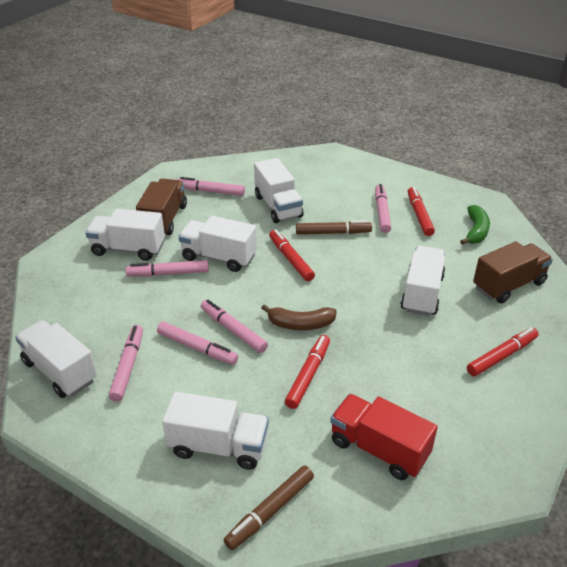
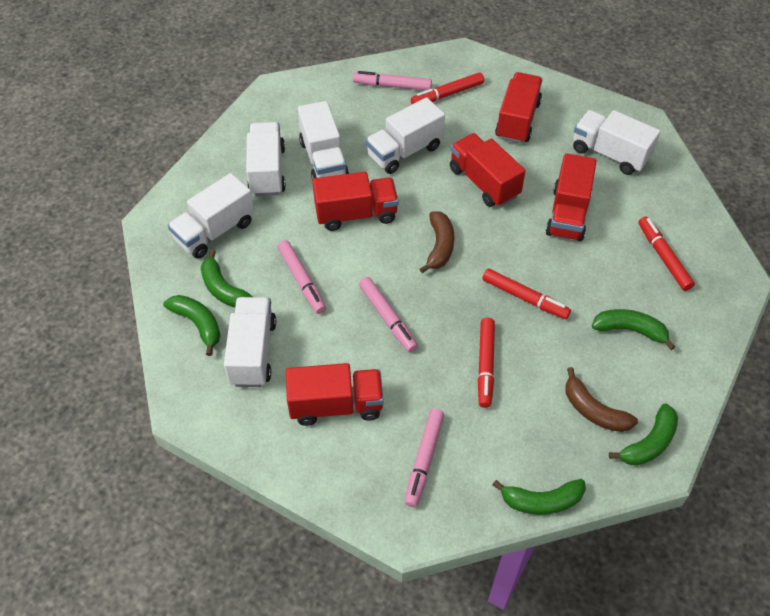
brown banana: [261,304,337,330] = 1 -> [420,211,454,273] [565,367,638,432] = 2
brown marker: [224,465,314,550] [296,220,372,234] = 2 -> none = 0
brown truck: [136,178,187,235] [473,241,553,304] = 2 -> none = 0
green banana: [460,205,490,245] = 1 -> [163,295,221,356] [201,250,253,307] [493,479,586,515] [592,309,675,350] [609,404,678,466] = 5
pink marker: [109,325,143,402] [126,260,209,277] [157,322,238,365] [177,177,245,196] [201,300,268,353] [375,184,391,233] = 6 -> [278,240,326,314] [353,71,432,90] [359,277,418,352] [405,409,444,507] = 4
red truck: [330,394,438,480] = 1 -> [286,363,384,426] [312,172,398,231] [450,133,526,207] [495,72,543,143] [546,153,597,242] = 5

